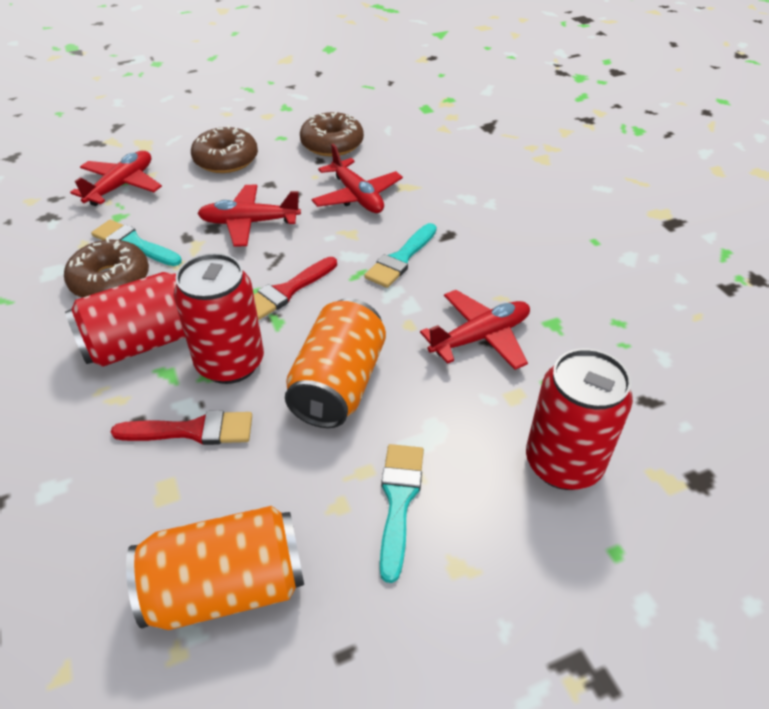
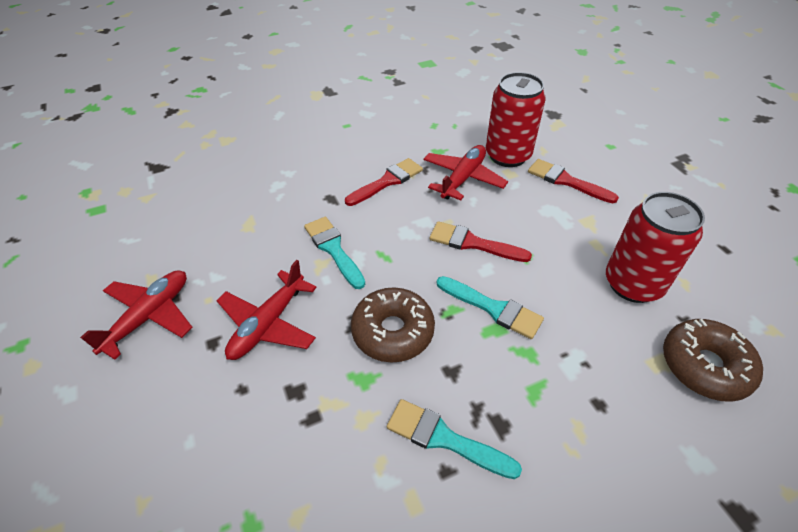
brown donut: [64,238,149,298] [191,125,258,173] [300,112,364,157] = 3 -> [351,288,435,363] [663,319,763,402] = 2
orange can: [126,506,304,630] [285,298,386,428] = 2 -> none = 0
red brush: [111,411,252,445] [254,257,337,320] = 2 -> [345,158,423,206] [429,221,532,262] [528,159,619,203] = 3
red can: [65,272,185,367] [174,253,264,384] [526,348,633,490] = 3 -> [486,72,546,167] [606,192,705,303] = 2
red plane: [70,151,162,206] [197,185,301,247] [311,144,403,213] [420,290,530,370] = 4 -> [80,270,193,360] [217,260,317,360] [424,145,508,200] = 3

